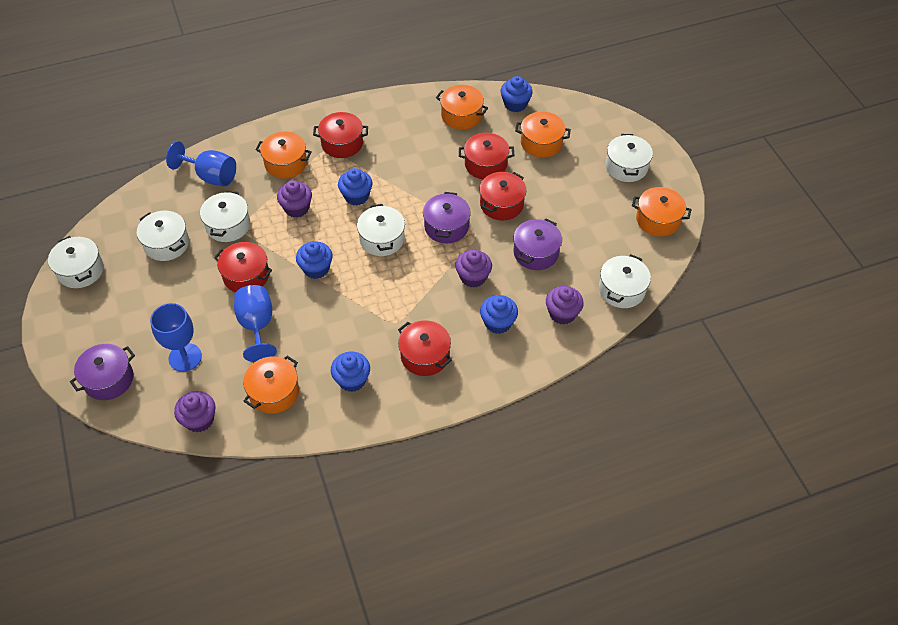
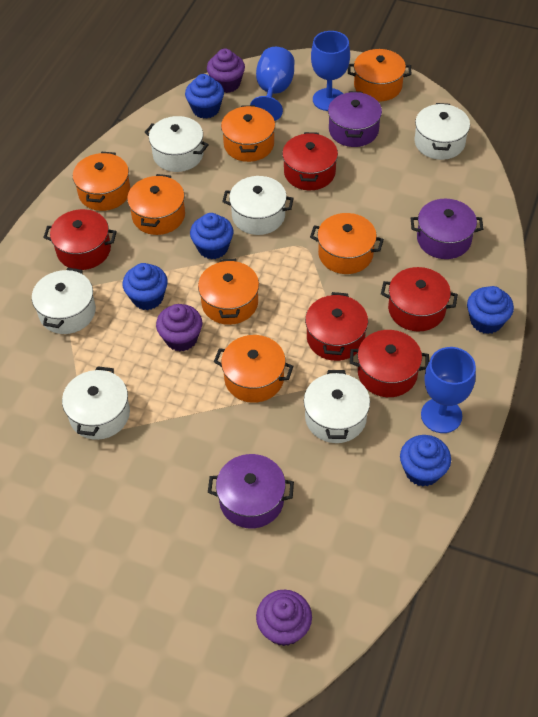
orange pot: [243,356,299,414] [255,132,312,179] [436,85,488,130] [515,112,571,158] [632,187,692,236] = 5 -> [73,152,130,211] [127,174,185,235] [198,259,259,325] [214,335,294,403] [221,105,275,162] [310,213,384,274] [348,49,411,102] = 7
purple cupcake: [174,391,216,432] [277,180,312,218] [455,250,492,288] [546,286,584,324] = 4 -> [156,304,202,351] [207,49,245,93] [256,590,312,646] = 3

